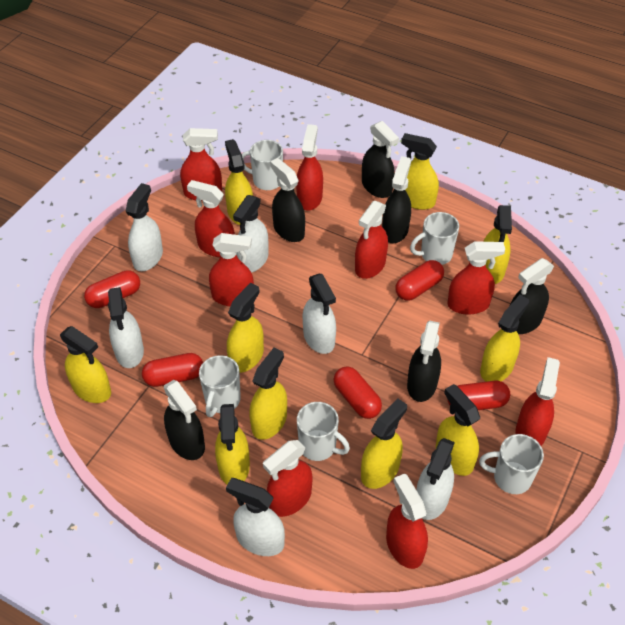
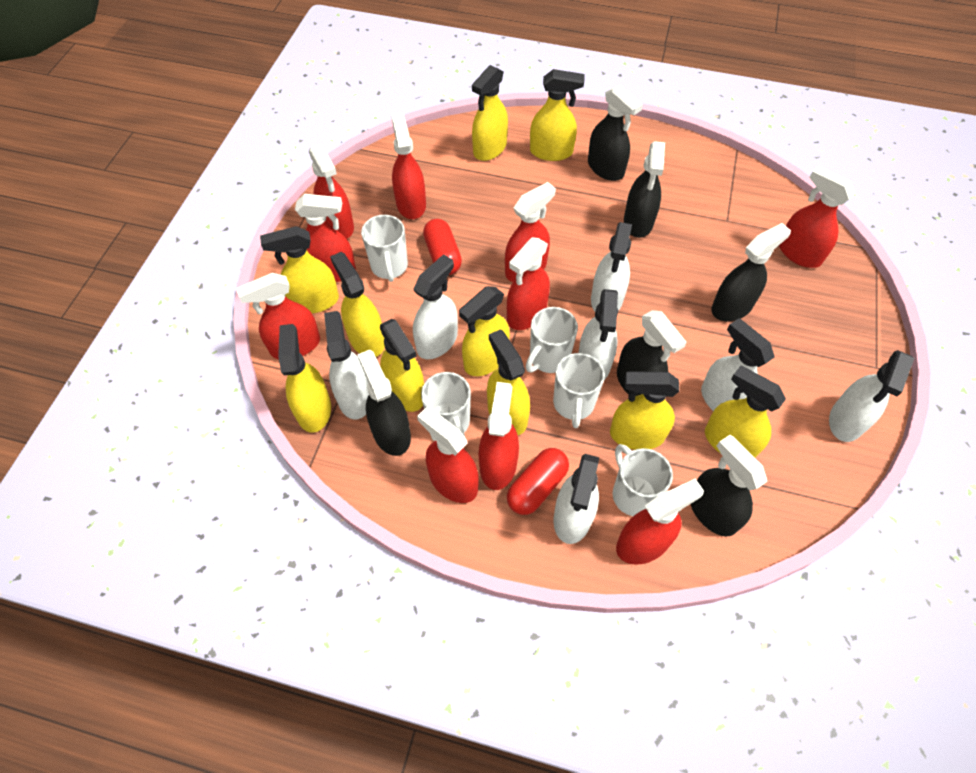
red capsule: [84,270,140,308] [142,353,203,387] [333,367,382,419] [395,260,444,301] [448,381,510,410] = 5 -> [423,219,462,275] [507,448,569,515] = 2
red spray bottle: [180,128,222,201] [187,180,235,257] [209,233,254,306] [263,440,313,517] [296,124,323,210] [355,201,388,279] [386,474,428,569] [448,241,505,315] [515,357,560,446] = 9 -> [236,273,320,359] [295,194,356,282] [309,144,354,239] [391,112,426,219] [417,407,479,503] [479,382,519,490] [505,182,556,282] [507,237,550,330] [616,478,704,565] [779,166,855,268] = 10
white spray bottle: [108,287,144,368] [126,183,163,271] [226,478,285,556] [233,195,269,273] [303,274,336,354] [416,438,455,520] = 6 -> [324,311,369,420] [413,254,458,360] [554,454,599,544] [578,289,618,380] [591,222,632,311] [701,318,775,411] [829,350,914,442] = 7

